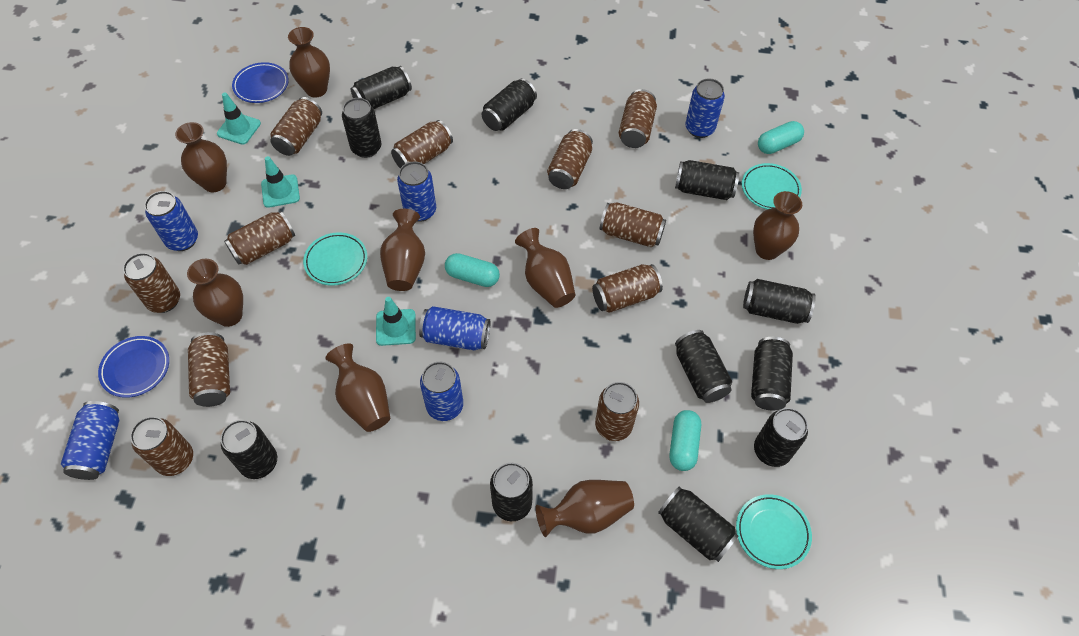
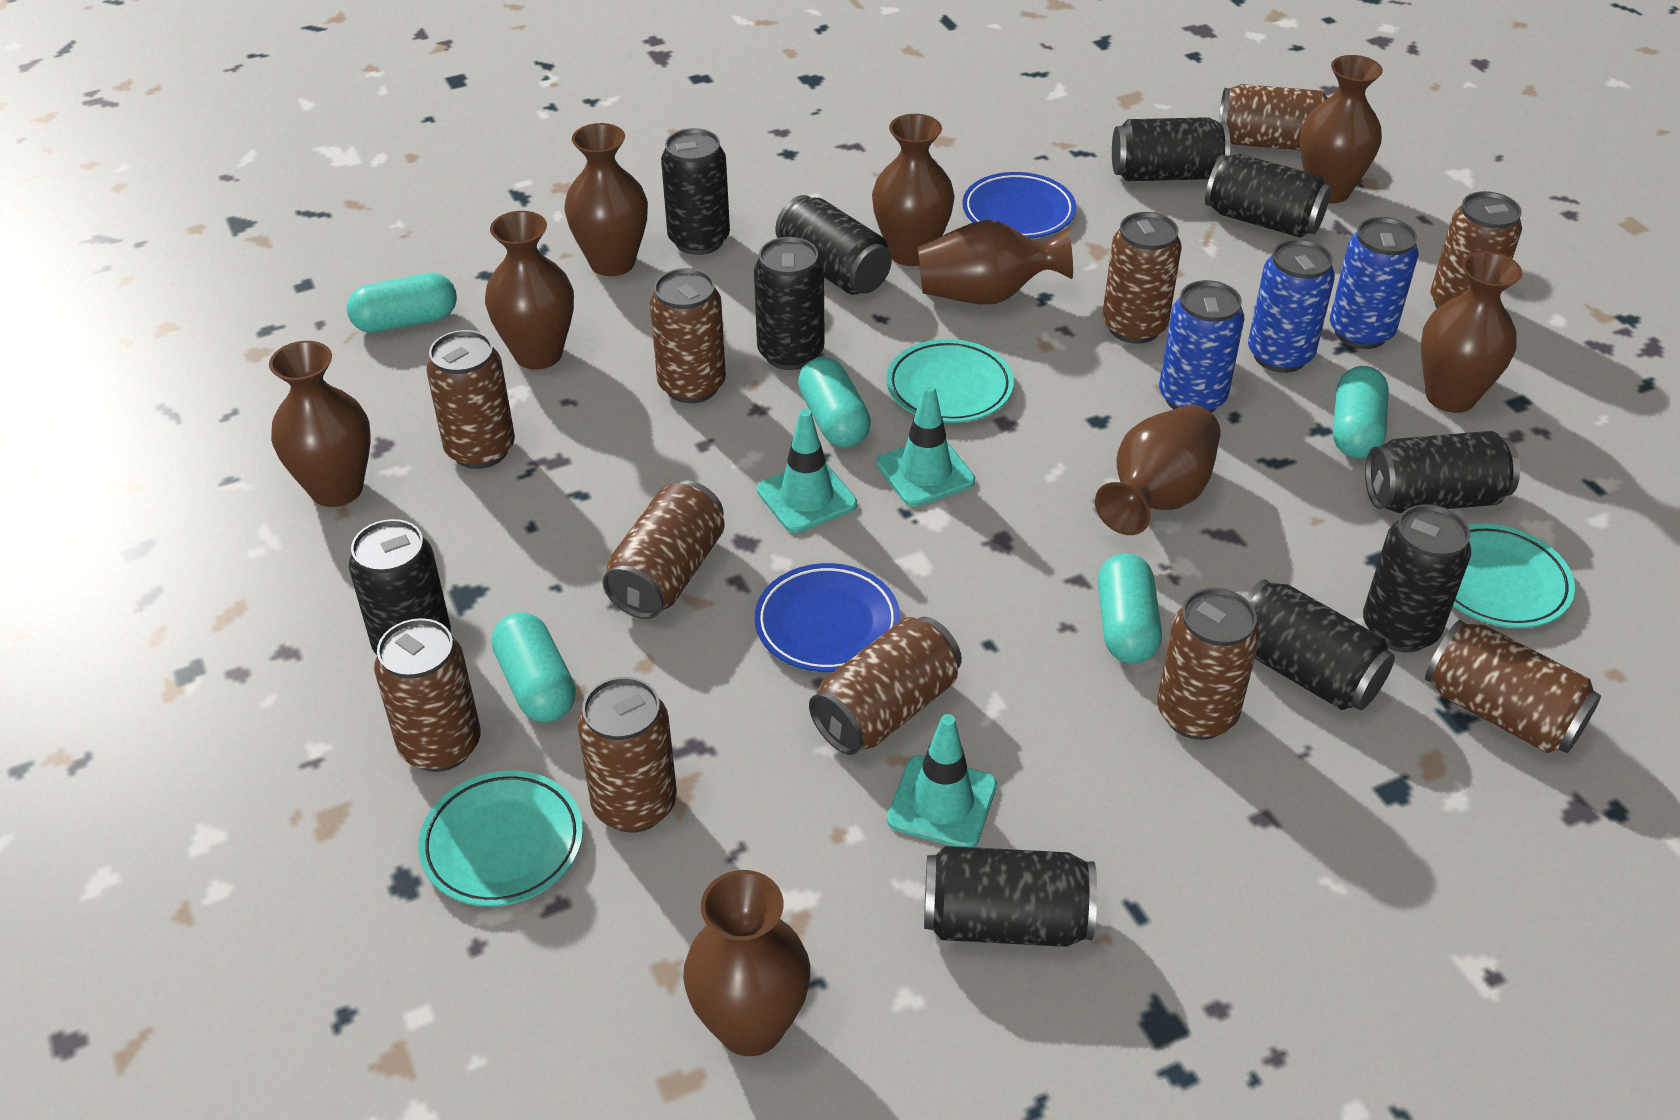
black can: [221,420,277,479] [342,98,381,158] [351,66,412,109] [482,78,537,131] [490,463,533,521] [658,486,739,562] [675,160,739,200] [675,330,732,403] [743,279,816,324] [751,337,793,410] [754,408,808,467] = 11 -> [349,519,451,655] [661,128,730,255] [754,237,825,370] [775,195,892,294] [924,846,1097,947] [1112,117,1230,181] [1205,154,1331,238] [1245,579,1395,710] [1363,505,1471,652] [1365,431,1520,513] = 10
blue can: [61,401,119,480] [144,191,198,251] [397,161,436,222] [419,306,491,351] [420,362,463,421] [685,78,725,138] = 6 -> [1159,280,1245,413] [1248,239,1335,373] [1330,217,1419,349] = 3
brown vase: [175,122,227,192] [187,259,243,327] [288,27,330,97] [325,344,390,432] [380,209,425,291] [515,228,576,308] [535,480,634,538] [753,191,802,260] = 8 -> [269,341,371,507] [485,211,574,370] [564,123,648,276] [683,870,810,1056] [872,114,955,266] [918,220,1073,304] [1095,405,1221,535] [1300,55,1383,203] [1421,251,1522,413] = 9
turquoise capsule: [445,253,500,287] [669,410,701,471] [758,121,804,154] = 3 -> [347,273,457,333] [492,612,576,722] [798,357,871,448] [1098,553,1162,664] [1333,366,1389,458] = 5

